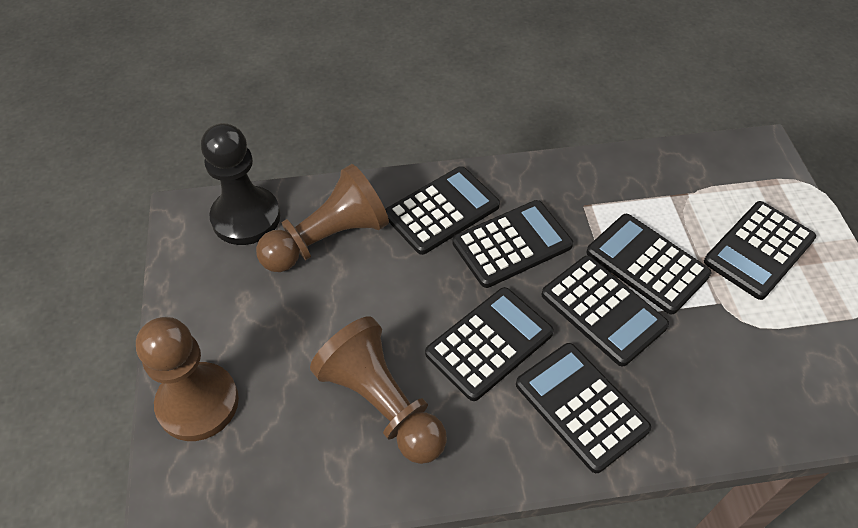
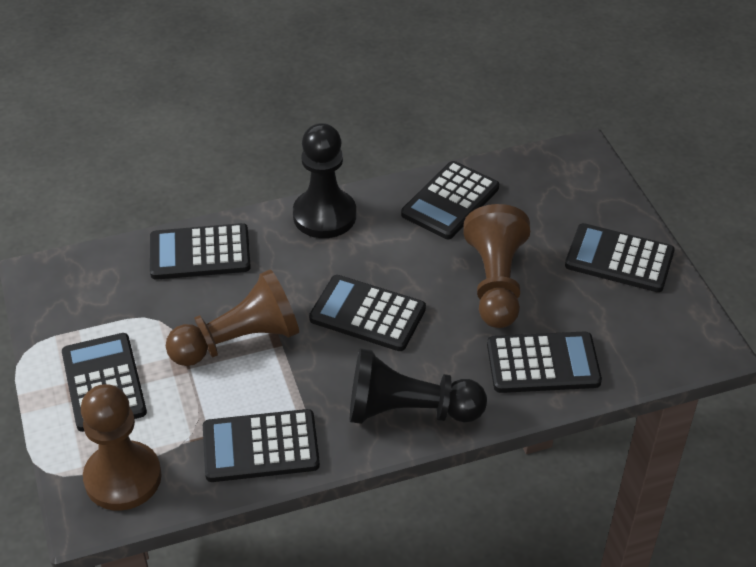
black pawn: [201,123,280,245] = 1 -> [293,123,356,238] [350,348,487,424] = 2

